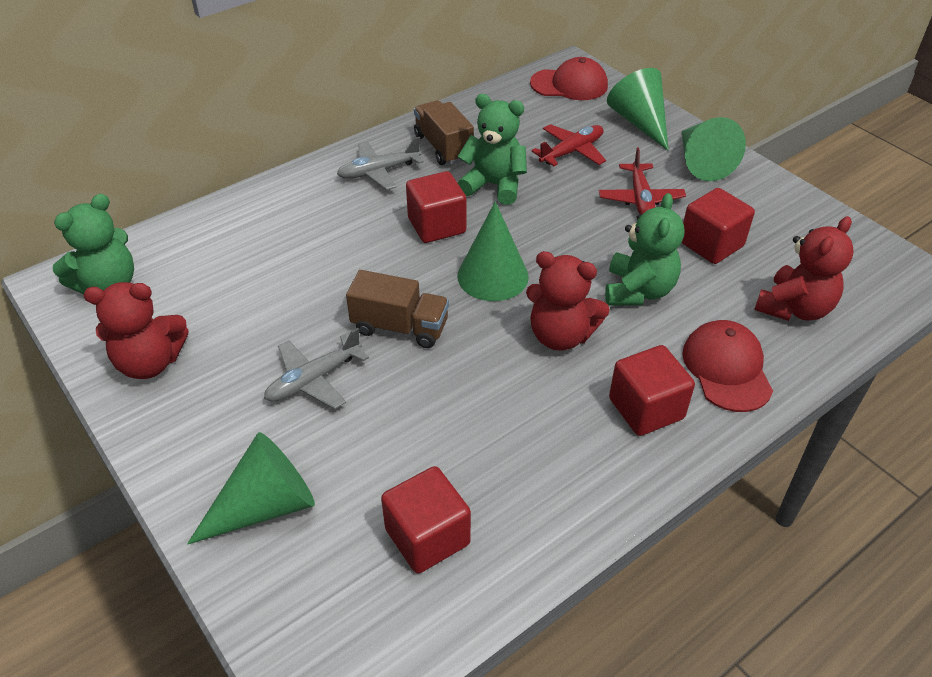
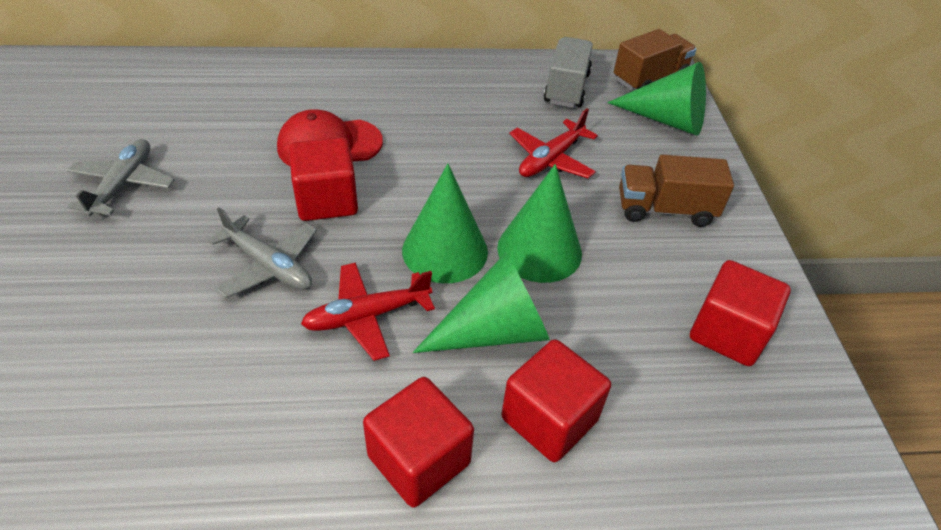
green teddy bear: [53,194,134,294] [457,94,527,205] [605,193,684,306] = 3 -> none = 0
grey truck: none = 0 -> [544,37,593,108] = 1
red cap: [530,57,608,100] [682,320,773,412] = 2 -> [277,109,383,166] = 1
red teddy bear: [83,282,189,379] [526,251,610,351] [754,216,854,321] = 3 -> none = 0

